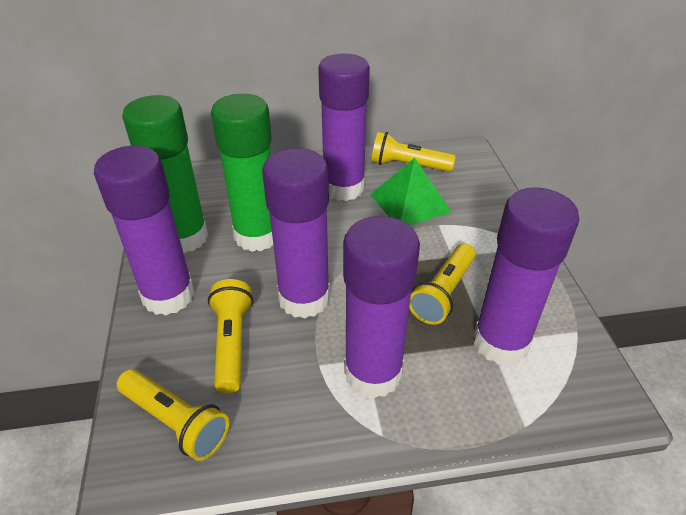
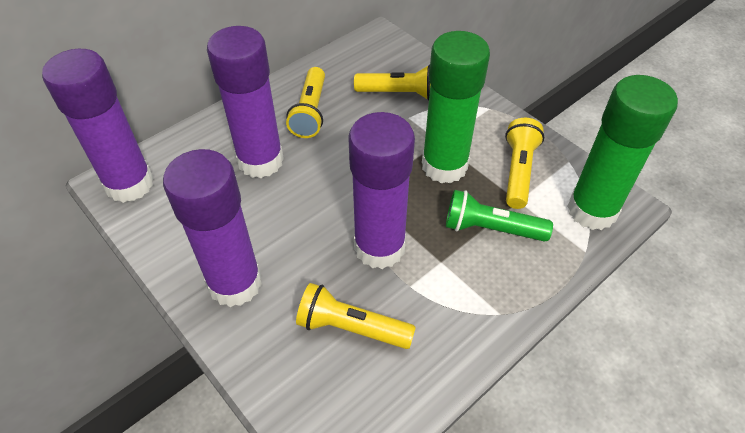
green flashlight: none = 0 -> [446,190,553,242] = 1
green pyramid: [370,158,451,225] = 1 -> none = 0
purple glue stick: [94,146,195,315] [262,148,330,319] [318,54,370,201] [343,216,420,399] [473,188,580,365] = 5 -> [42,49,154,203] [163,149,262,307] [207,26,284,178] [348,112,415,269] = 4

